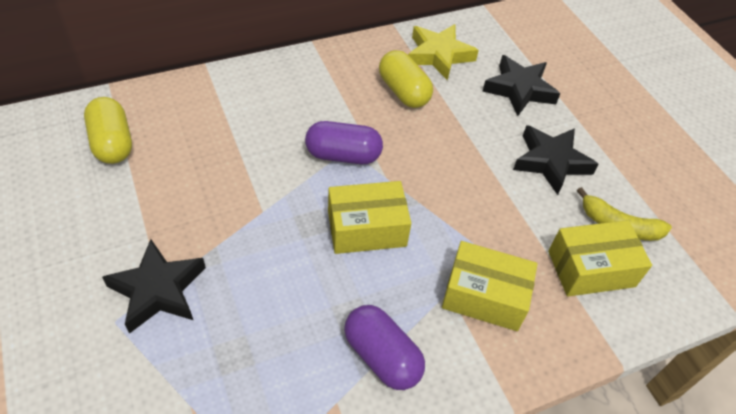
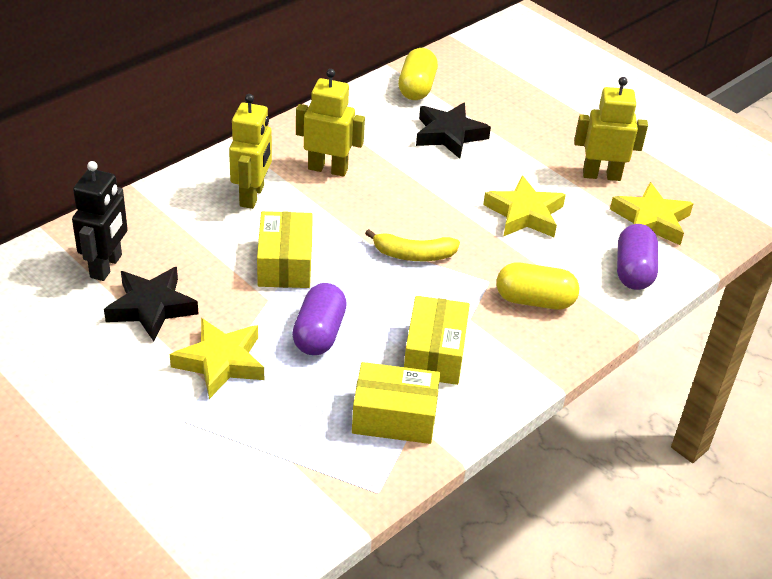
black robot: none = 0 -> [72,161,128,281] = 1
black star: [102,239,206,334] [482,55,560,116] [513,125,599,195] = 3 -> [104,267,198,342] [416,103,491,159] = 2
yellow robot: none = 0 -> [229,94,272,209] [296,69,365,177] [574,77,648,181] = 3
yellow star: [408,24,479,81] = 1 -> [170,318,264,399] [483,175,566,237] [610,182,694,245] = 3

